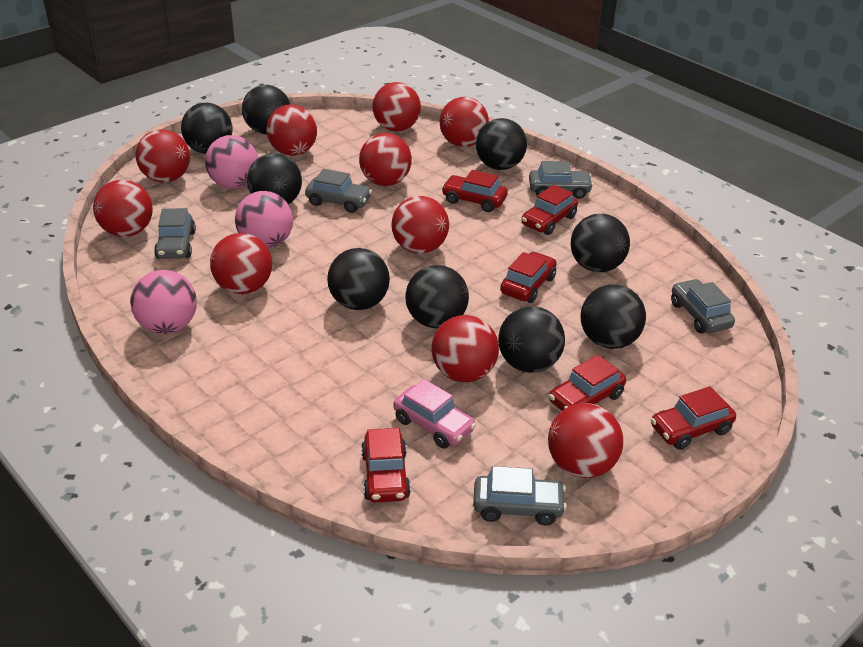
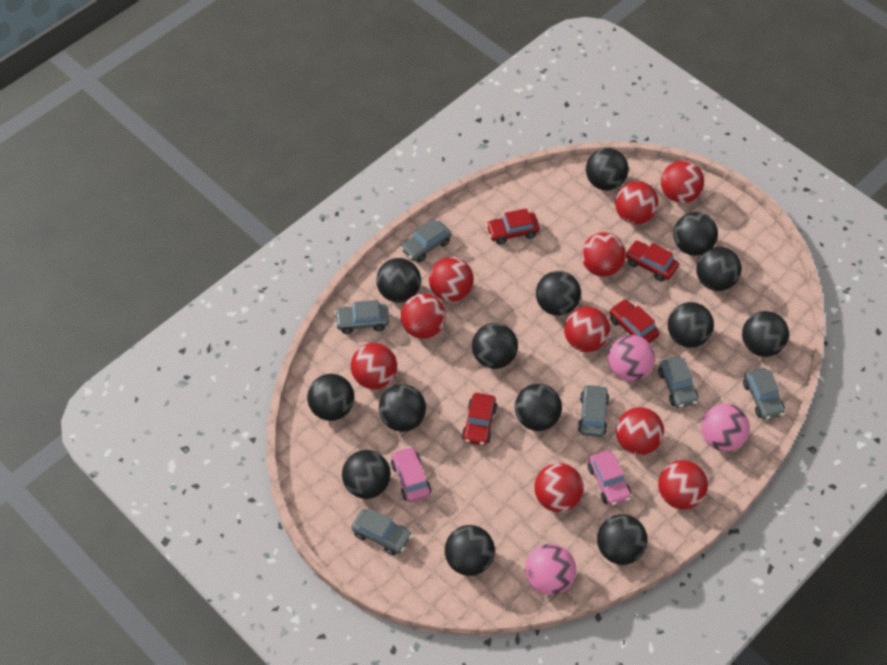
black ball: [181,103,233,154] [242,85,290,134] [247,153,302,204] [327,248,390,310] [405,265,469,328] [476,118,527,170] [498,306,565,373] [571,214,630,272] [581,284,646,349] = 9 -> [307,374,355,421] [342,450,391,499] [376,258,421,303] [379,384,426,432] [445,525,495,576] [472,323,518,369] [515,384,562,431] [536,271,581,316] [586,148,629,191] [597,514,648,565] [668,302,714,348] [674,212,718,256] [696,247,742,291] [742,311,789,357] = 14
grey car: [154,208,196,259] [305,169,372,213] [473,466,567,525] [529,161,593,199] [671,279,735,334] = 5 -> [334,300,389,334] [351,508,412,555] [400,219,451,263] [578,384,609,437] [658,356,698,408] [743,368,785,420] = 6
pink car: [393,379,476,449] = 1 -> [391,446,431,503] [588,450,631,506] = 2
red car: [361,428,411,502] [441,170,508,212] [500,252,557,303] [521,185,578,235] [549,355,626,411] [651,386,736,450] = 6 -> [462,393,497,446] [486,208,540,245] [610,299,660,343] [626,241,679,282] = 4

